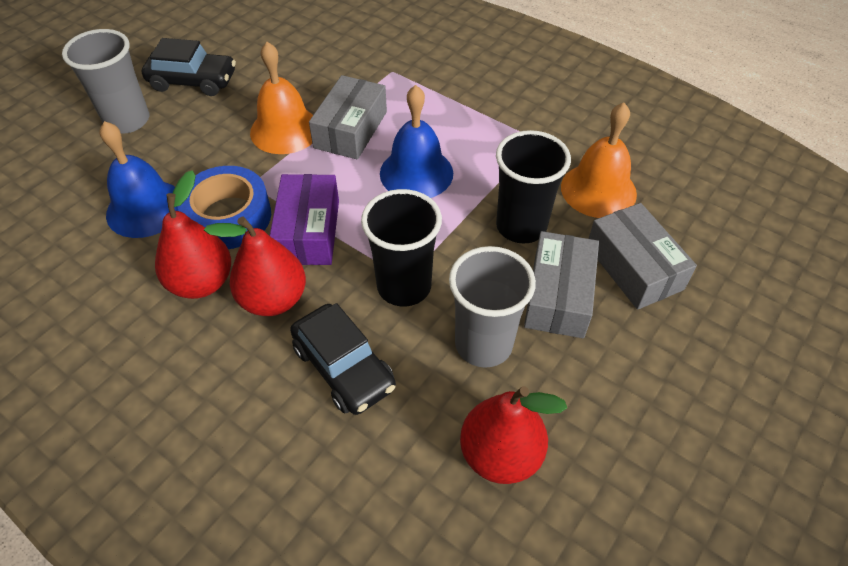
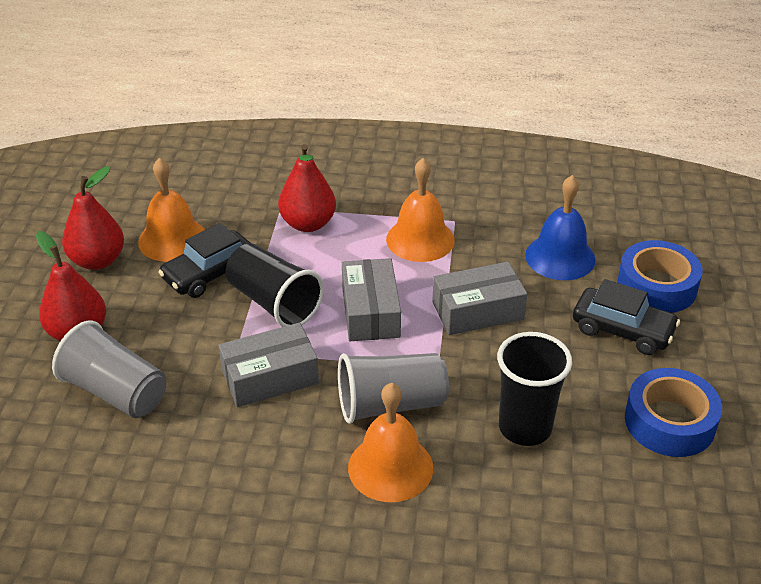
blue bell: [99,121,178,238] [380,85,453,198] = 2 -> [525,175,596,280] = 1
blue tape: [177,166,271,249] = 1 -> [617,240,703,313] [625,368,722,457] = 2
orange bell: [250,42,313,154] [561,103,637,218] = 2 -> [138,158,205,262] [348,383,433,502] [386,158,455,262] = 3
purple box: [270,174,339,265] = 1 -> none = 0

